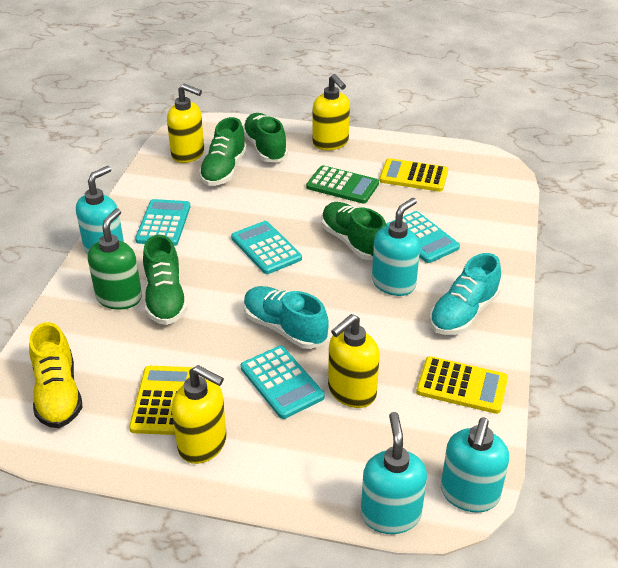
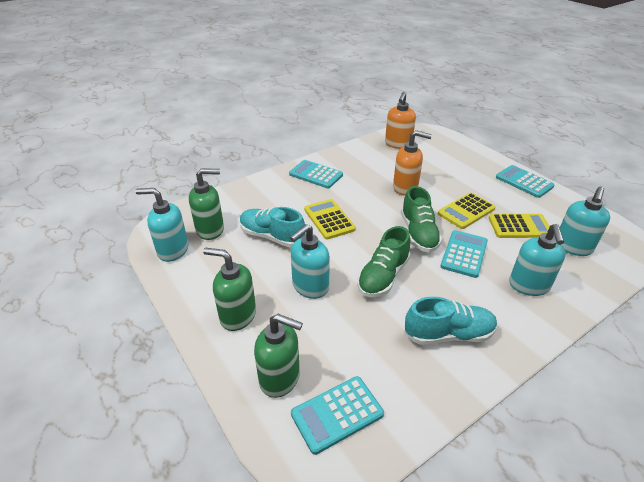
green calculator: [306,165,379,204] = 1 -> none = 0
green shoe: [143,235,188,325] [199,117,247,186] [243,113,288,162] [321,202,386,260] = 4 -> [357,226,410,297] [401,186,442,253] = 2
green soap dispenser: [88,208,142,310] = 1 -> [189,168,224,240] [203,248,256,331] [254,314,303,398] = 3
orange soap dispenser: none = 0 -> [385,92,416,149] [393,130,432,196] = 2
yellow shoe: [29,322,83,428] = 1 -> none = 0
yellow soap dispenser: [167,84,204,163] [172,365,227,464] [313,74,350,151] [328,314,380,408] = 4 -> none = 0

